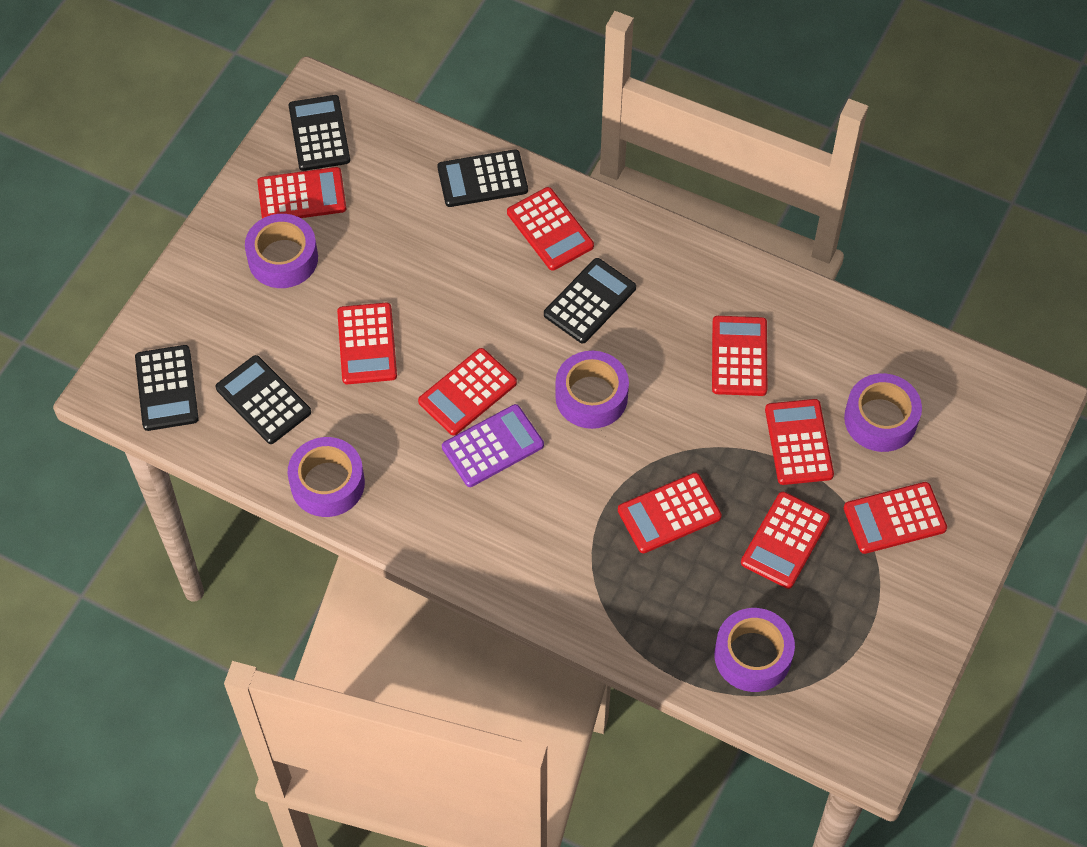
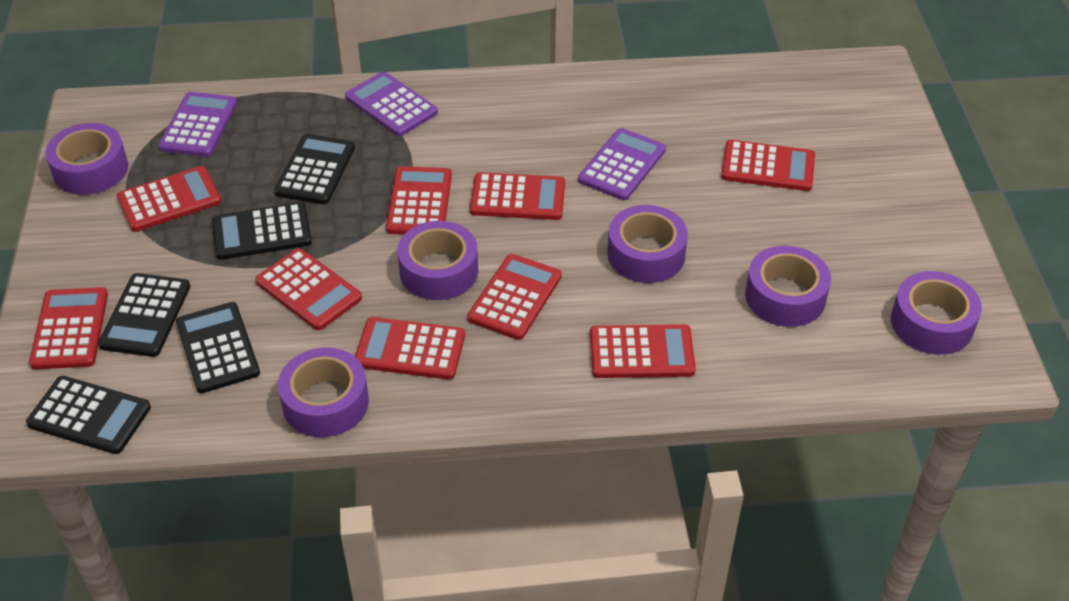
purple calculator: [442,404,544,487] = 1 -> [158,92,237,157] [345,71,438,136] [578,128,666,200] = 3
purple tape: [245,214,318,288] [288,437,365,517] [555,351,629,429] [714,608,795,692] [844,373,922,452] = 5 -> [45,123,128,195] [278,348,369,437] [397,221,478,300] [607,205,688,283] [745,246,831,327] [891,271,982,355] = 6

